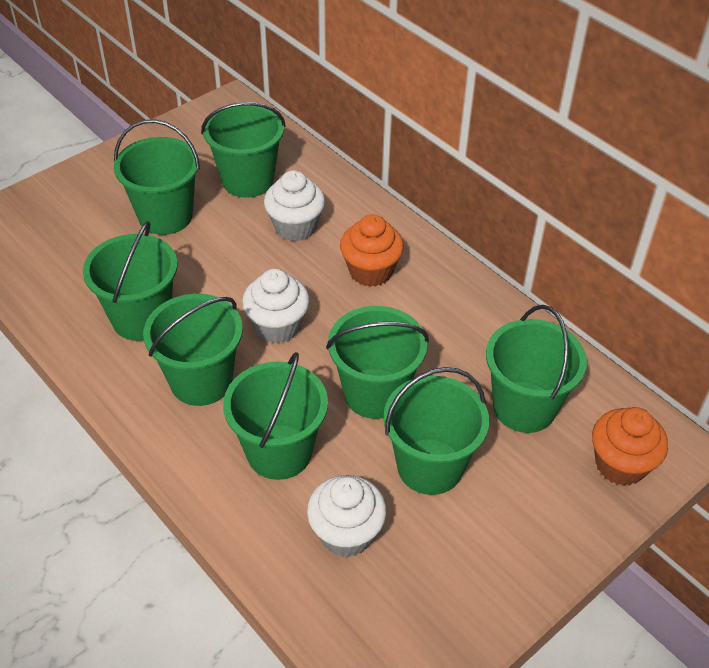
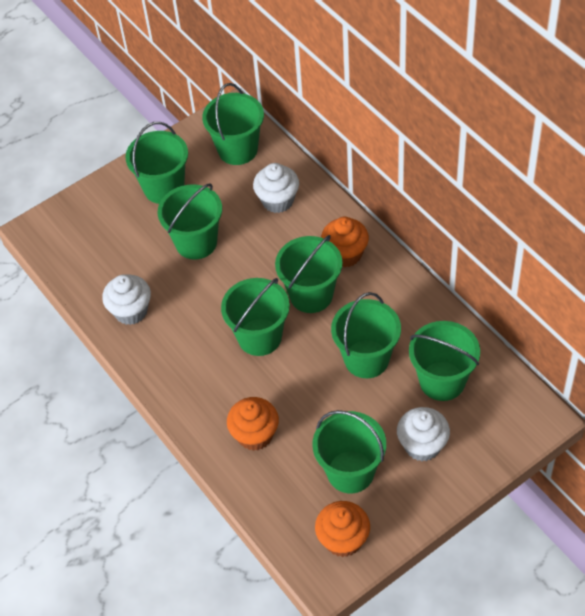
orange cupcake: [340,214,404,287] [592,407,668,486] = 2 -> [227,397,279,451] [315,501,370,557] [321,217,369,267] = 3

